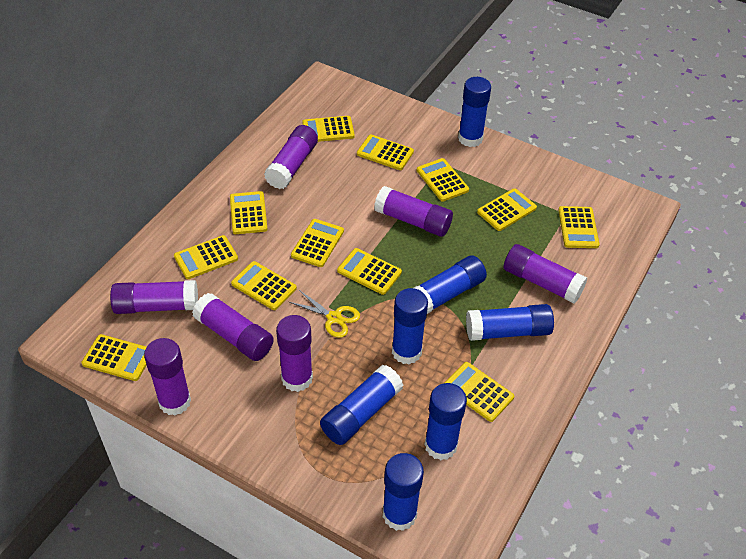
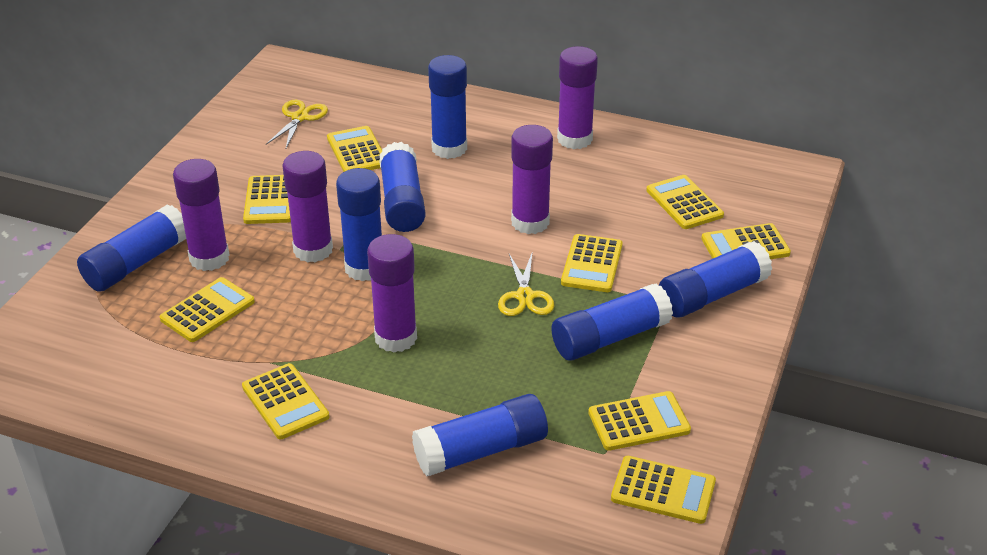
purple glue stick: [110,280,198,314] [144,338,191,416] [192,293,274,361] [264,125,318,189] [276,315,313,392] [374,186,453,237] [504,244,587,304] = 7 -> [173,159,229,271] [282,151,333,263] [367,234,417,353] [511,125,553,234] [557,46,598,149] = 5
yellow calculator: [82,334,147,381] [174,235,238,279] [230,191,268,234] [231,261,297,310] [291,219,344,267] [302,116,355,142] [337,248,402,295] [357,134,414,170] [417,158,469,201] [444,362,514,422] [477,188,537,231] [558,206,600,248] = 12 -> [160,277,255,342] [242,363,330,439] [243,175,291,224] [327,126,382,172] [561,234,623,292] [588,391,691,451] [611,456,716,524] [646,175,724,229] [701,223,791,259] = 9
yellow scissors: [289,290,360,338] = 1 -> [266,100,328,148] [498,251,555,316] = 2

